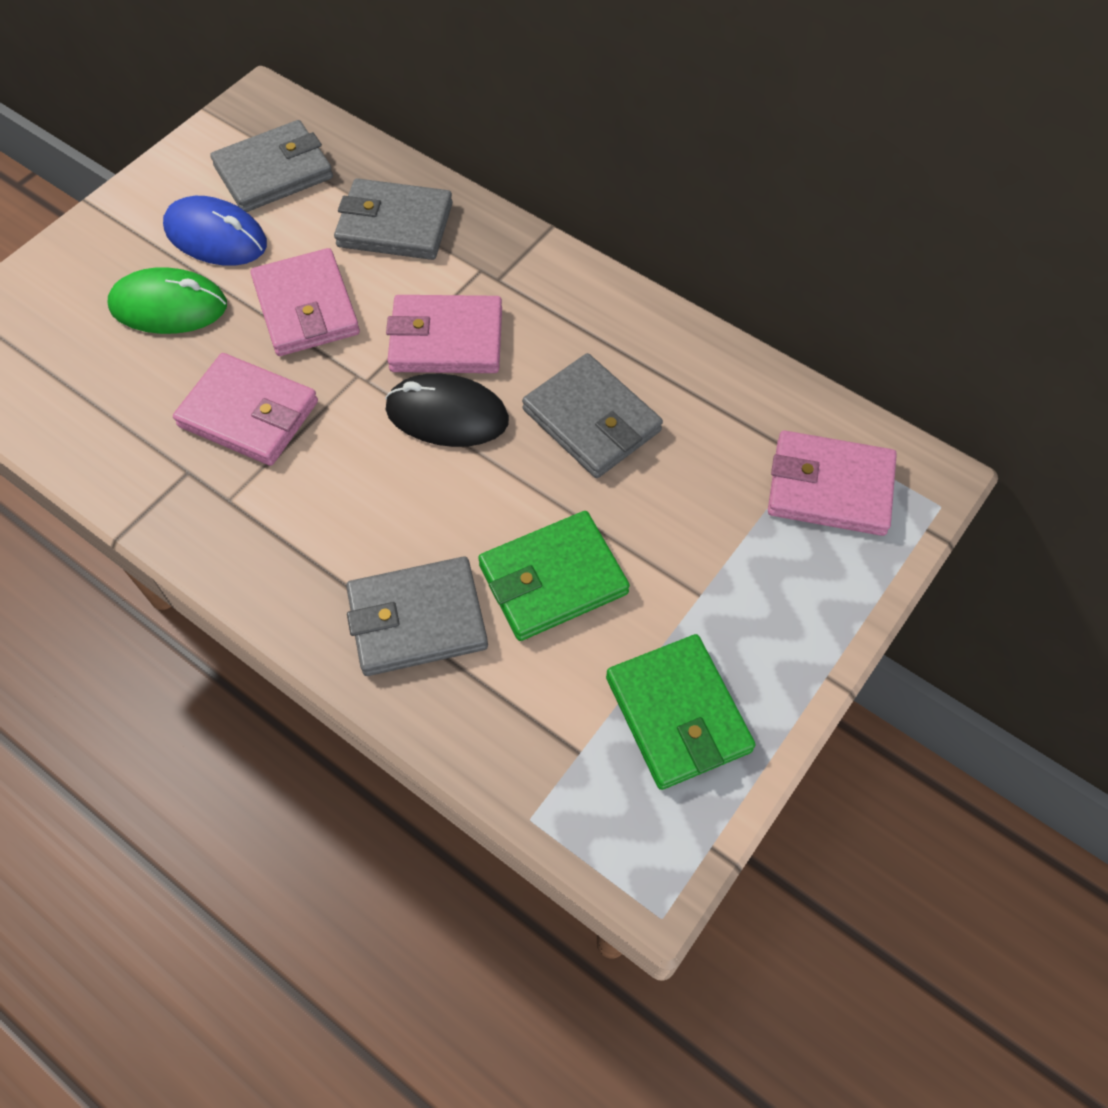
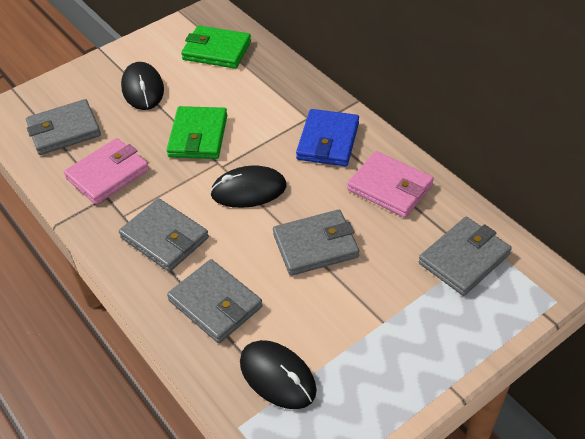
black mouse: [385,374,509,447] = 1 -> [121,62,164,110] [210,165,287,208] [240,340,317,409] = 3
blue mouse: [163,196,267,266] = 1 -> none = 0
blue wallet: none = 0 -> [296,109,359,166] = 1
green mouse: [108,267,227,334] = 1 -> none = 0
grey wallet: [210,120,333,212] [334,178,453,260] [346,556,488,676] [522,353,663,478] = 4 -> [26,99,101,155] [119,198,209,272] [167,259,263,343] [273,209,359,276] [419,217,512,296] = 5
pink wallet: [173,353,318,466] [250,248,360,356] [386,295,502,373] [768,431,897,536] = 4 -> [64,138,149,205] [347,151,434,218] = 2

